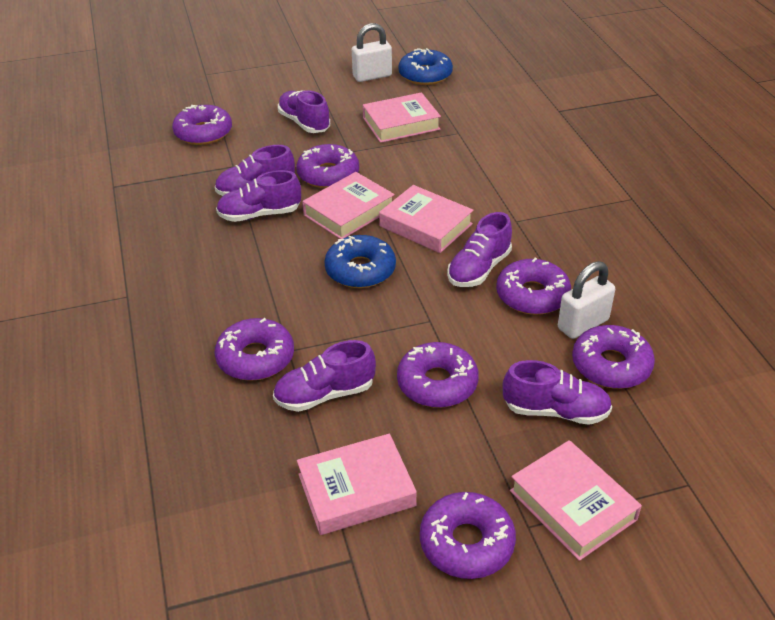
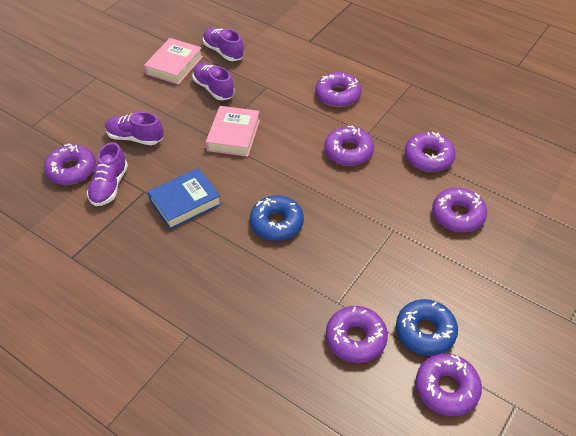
blue book: none = 0 -> [148,168,222,230] = 1
pink book: [297,433,417,535] [302,172,395,239] [363,92,441,143] [379,185,473,253] [510,440,642,561] = 5 -> [144,38,203,85] [206,106,260,157] = 2
purple shoe: [215,145,295,196] [216,170,301,222] [273,340,376,412] [278,90,330,133] [447,212,512,287] [503,360,612,425] = 6 -> [87,142,128,206] [105,112,164,145] [193,63,235,100] [203,28,244,61] = 4
white padlock: [352,23,392,82] [558,261,615,339] = 2 -> none = 0

